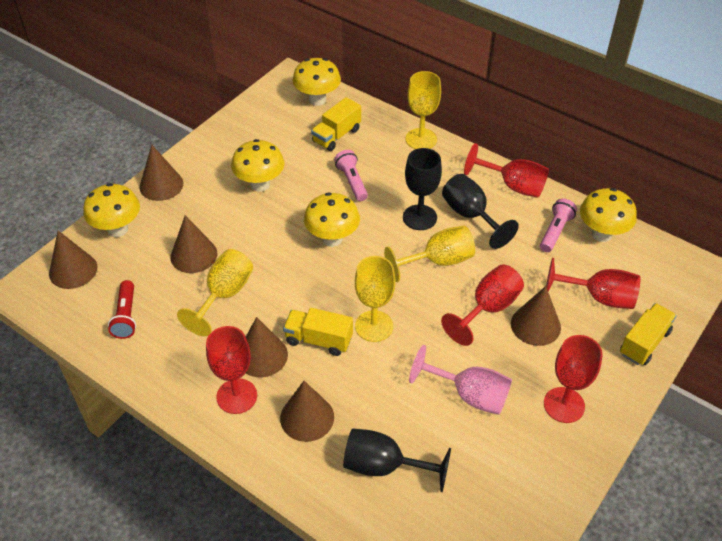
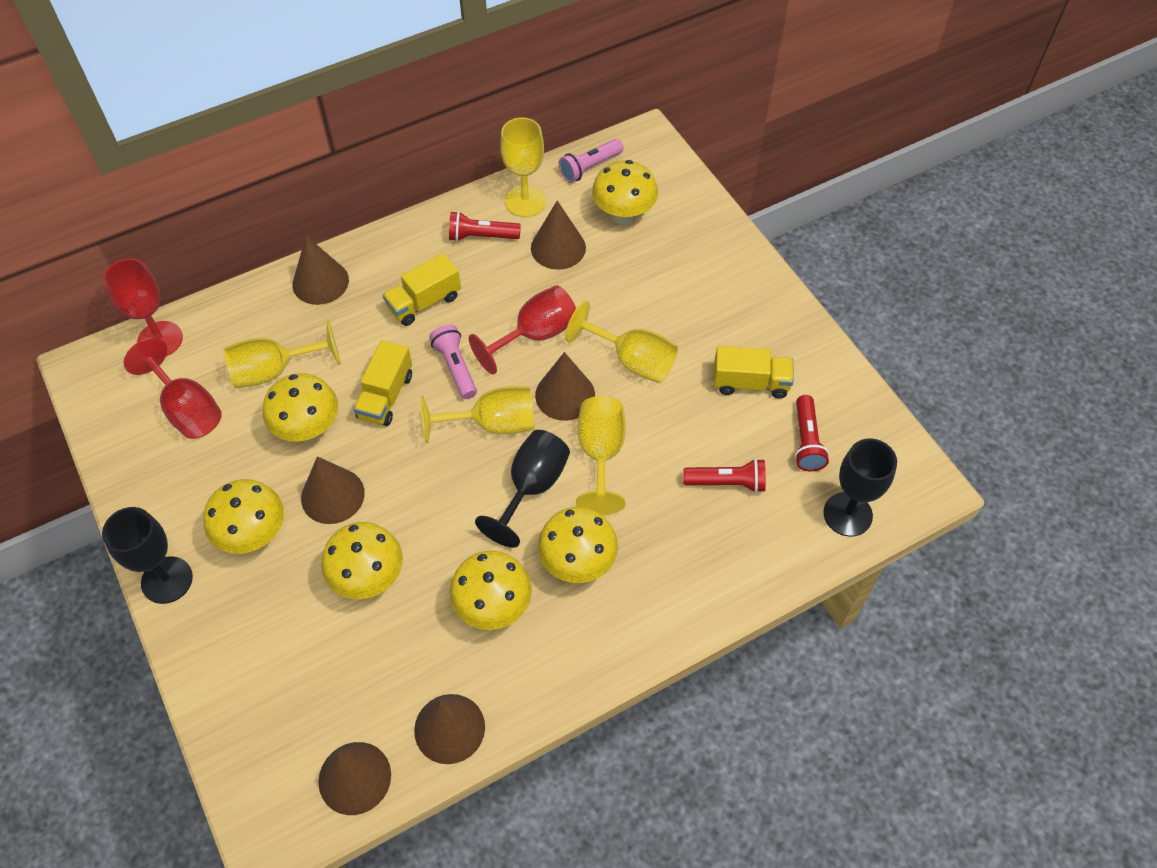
pink goblet: [409,345,512,415] = 1 -> none = 0
red flashlight: [108,280,136,339] = 1 -> [449,211,521,242] [683,459,766,493] [795,395,829,471] = 3
red goblet: [206,326,257,414] [441,265,524,346] [464,143,549,198] [544,335,602,423] [546,258,640,309] = 5 -> [103,258,183,356] [124,337,222,439] [469,285,576,375] = 3
yellow goblet: [177,249,253,336] [355,256,395,342] [384,225,475,282] [405,71,441,149] = 4 -> [224,320,341,388] [420,386,534,443] [500,117,546,217] [565,301,678,383] [576,396,626,515] = 5
yellow mushroom: [83,183,140,237] [231,139,285,192] [293,58,341,106] [304,192,360,247] [580,188,637,242] = 5 -> [203,479,284,554] [263,373,338,442] [321,522,403,599] [450,551,532,630] [538,507,618,583] [592,160,658,225] = 6

